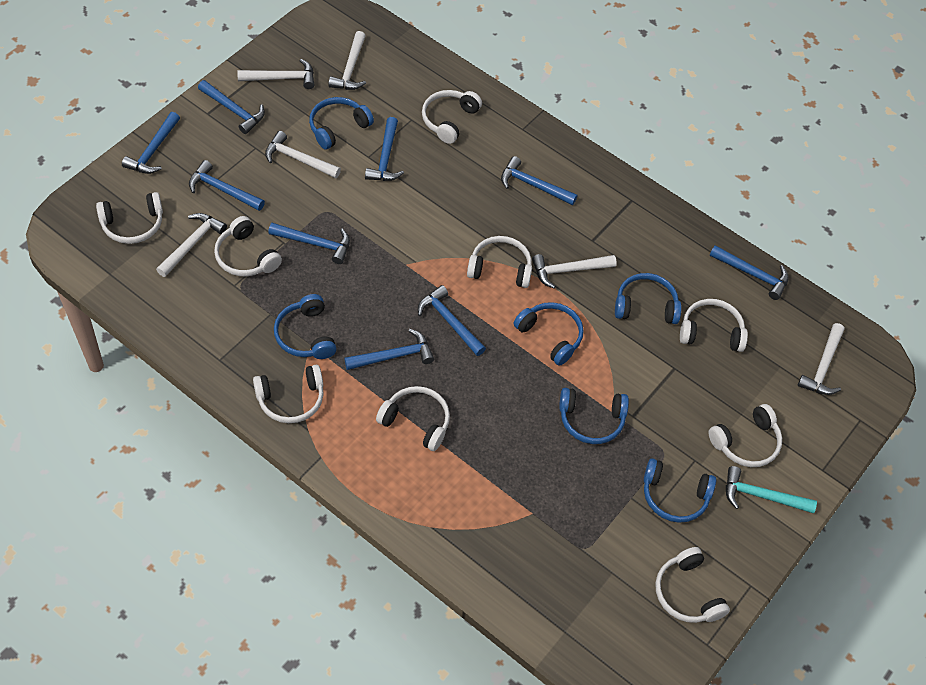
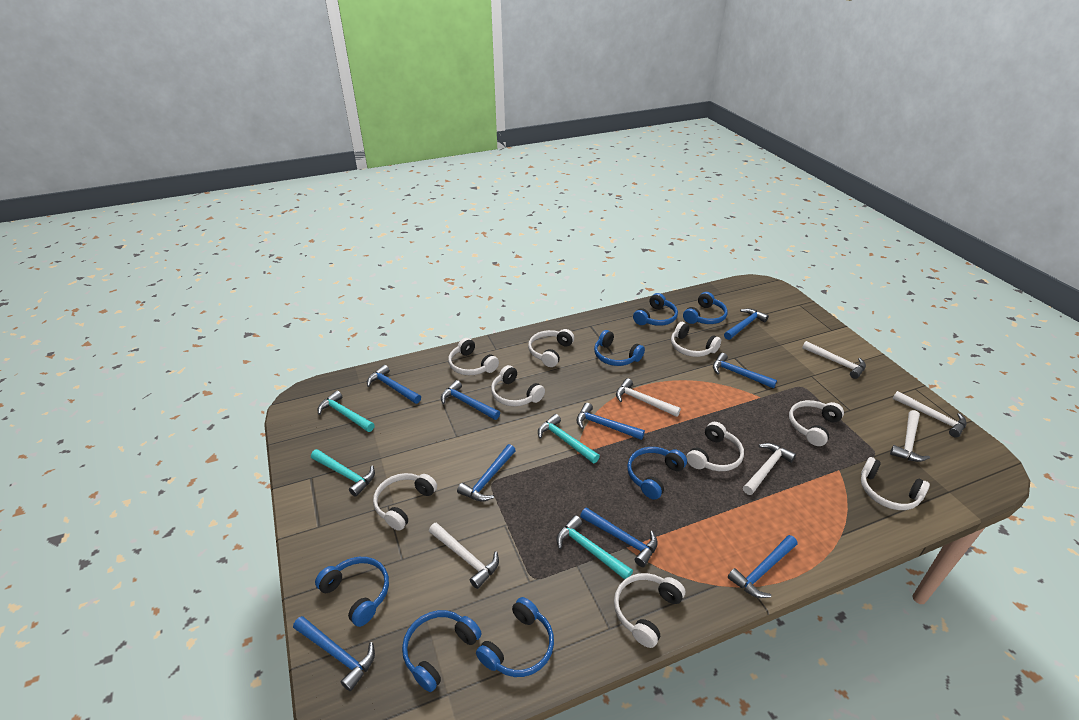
blue headphones: [274,294,337,359] [309,97,374,150] [513,302,583,366] [559,388,629,444] [615,273,681,324] [644,458,716,523] = 6 -> [315,557,389,627] [402,610,482,692] [476,597,554,677] [594,330,645,366] [627,447,687,500] [633,293,678,326] [683,292,728,324] = 7
turquoise hammer: [726,466,817,513] = 1 -> [311,449,375,497] [318,391,375,432] [538,414,600,463] [556,515,633,579] = 4

